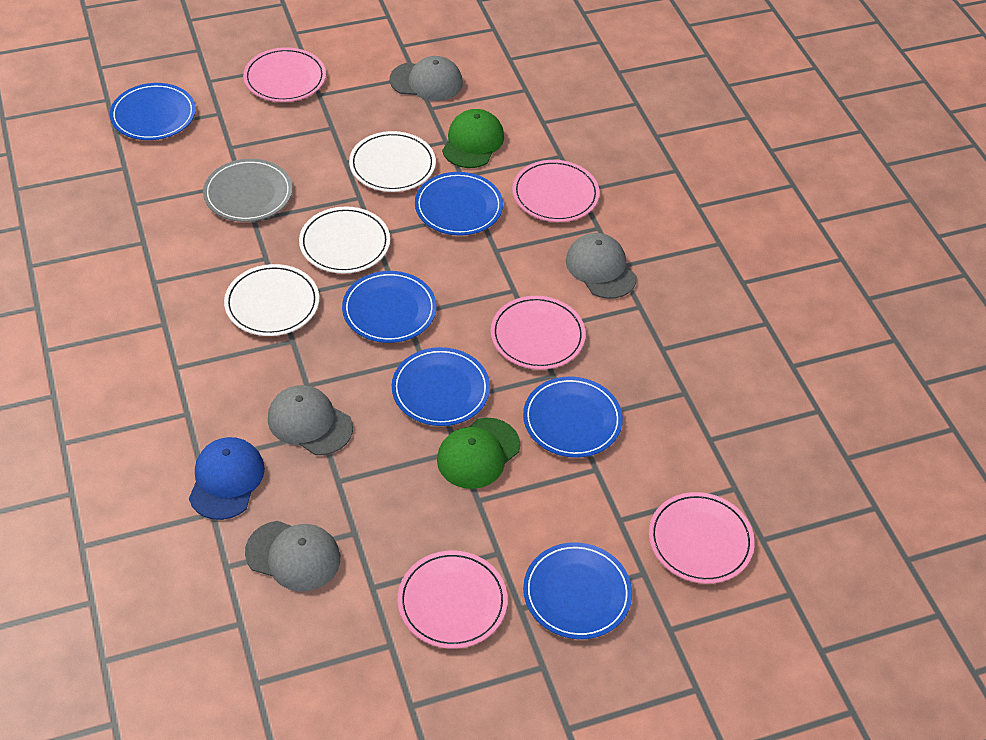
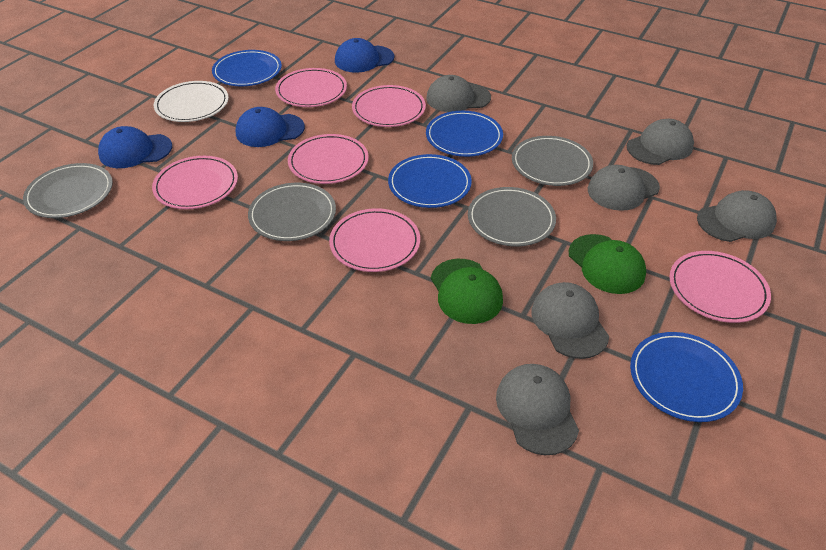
blue cap: [189,437,265,520] = 1 -> [98,126,172,168] [236,107,305,147] [335,38,394,73] = 3
blue plate: [110,83,196,140] [342,271,437,343] [392,347,490,426] [415,172,503,236] [523,377,623,458] [523,542,632,639] = 6 -> [212,50,282,87] [388,154,472,208] [426,111,503,157] [630,332,743,422] = 4
grey cap: [245,521,340,591] [268,385,353,455] [390,56,463,101] [566,233,637,299] = 4 -> [426,75,491,112] [496,364,579,455] [531,282,609,359] [588,165,660,211] [627,119,694,165] [697,190,777,242] = 6
grey plate: [203,159,293,222] = 1 -> [23,163,113,218] [248,183,336,241] [468,187,556,246] [512,136,593,186] = 4
pink plate: [243,48,326,102] [398,551,508,649] [491,296,586,370] [512,160,600,222] [649,492,755,584] = 5 -> [152,156,238,209] [275,68,347,107] [288,134,369,184] [329,208,420,272] [352,85,426,127] [669,251,771,323] = 6
white plate: [224,264,319,336] [299,206,390,273] [349,131,436,192] = 3 -> [154,81,229,122] = 1

